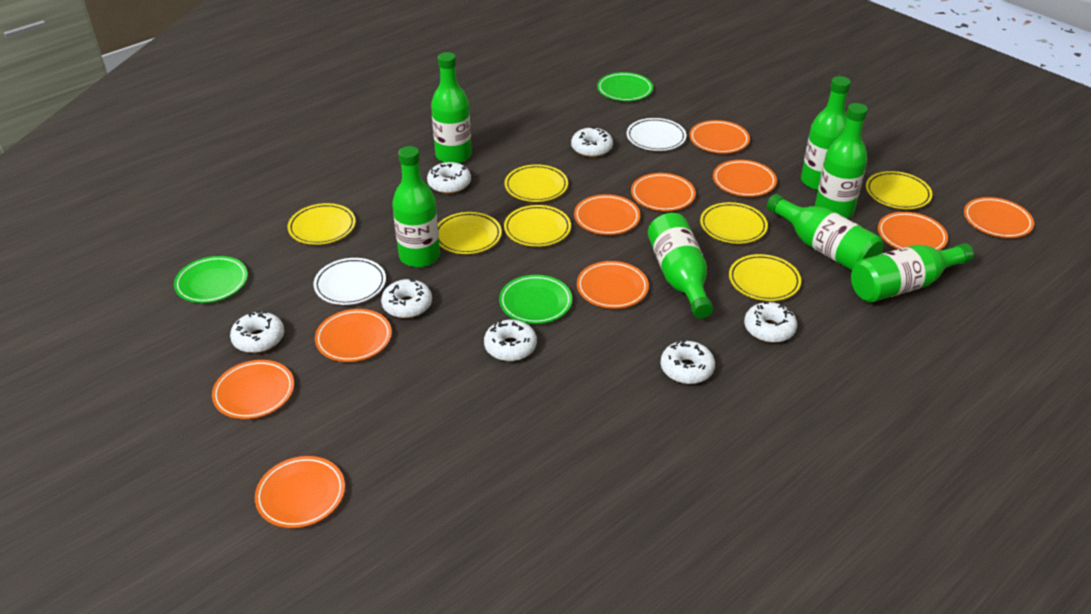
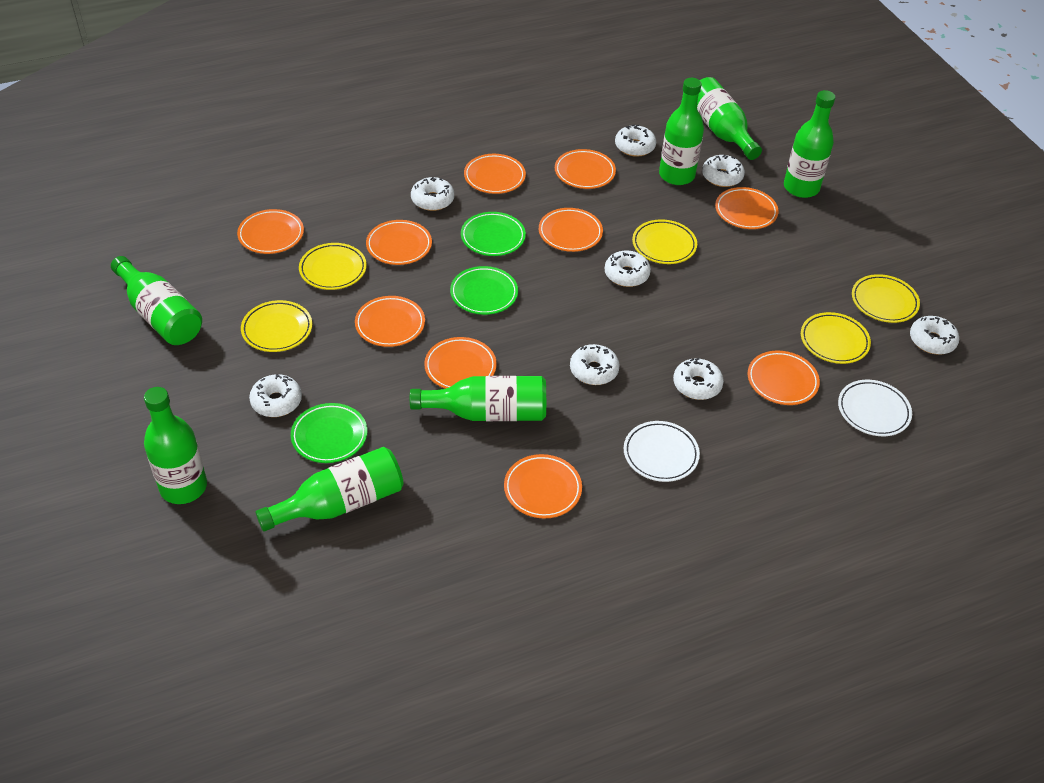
white donut: [230,311,284,353] [381,279,432,318] [427,162,471,194] [484,320,537,361] [571,127,613,157] [661,340,715,384] [744,302,797,343] = 7 -> [249,374,302,417] [411,177,454,211] [570,344,620,385] [605,251,651,287] [615,124,656,157] [673,358,724,400] [702,155,745,187] [910,316,959,355] = 8
yellow plate: [288,203,356,245] [438,212,502,254] [504,205,571,247] [505,164,568,202] [700,202,768,244] [729,254,801,301] [866,171,932,209] = 7 -> [241,300,312,352] [299,243,367,290] [632,219,697,264] [801,312,871,364] [852,274,920,323] = 5

